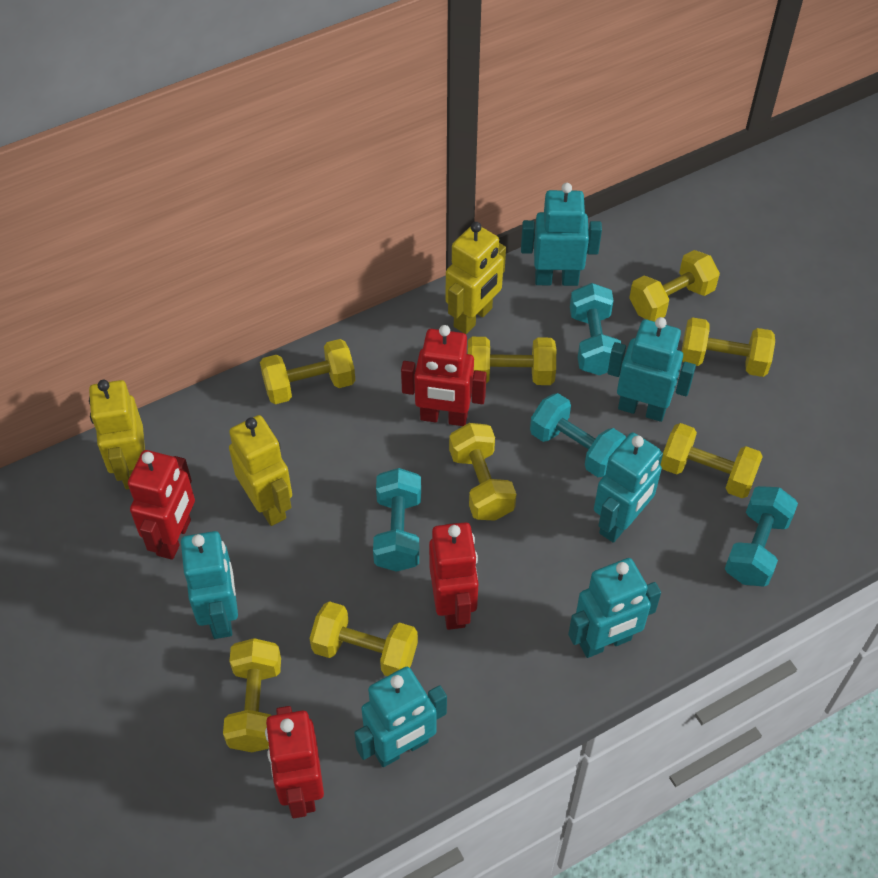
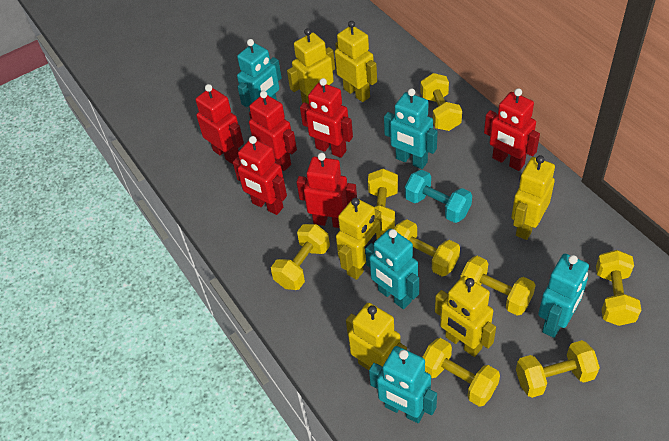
red robot: [128,450,195,560] [265,706,324,818] [401,325,487,426] [429,522,478,630] = 4 -> [196,84,244,164] [233,136,287,215] [249,91,297,171] [297,153,357,228] [300,78,353,158] [484,88,540,171] = 6
turquoise dumbbell: [373,468,421,572] [530,393,626,477] [570,283,621,375] [725,486,798,587] = 4 -> [405,169,472,223] = 1
turquoise robot: [181,531,238,639] [354,667,447,767] [521,183,602,286] [568,558,661,658] [594,432,663,543] [608,317,696,422] = 6 -> [237,39,282,110] [365,228,419,309] [369,346,437,423] [384,88,438,169] [538,254,589,338] = 5
yellow robot: [89,380,145,489] [229,415,292,526] [446,222,506,334] = 3 -> [287,28,335,104] [335,21,377,102] [336,198,382,280] [346,303,407,370] [435,276,496,357] [511,155,555,240] = 6

